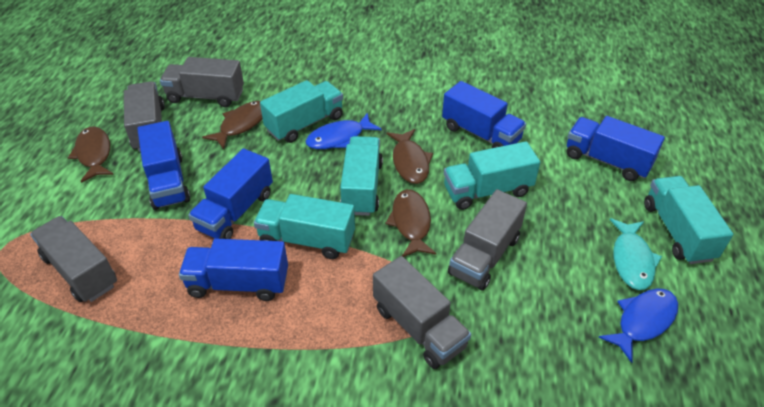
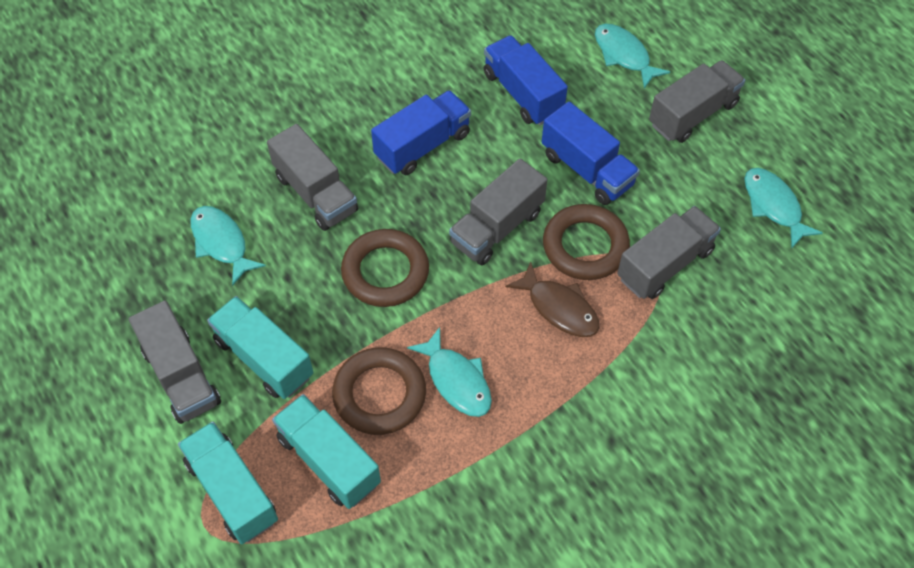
blue fish: [305,113,381,149] [598,289,678,363] = 2 -> none = 0
blue truck: [137,121,190,210] [179,239,288,301] [188,148,273,239] [442,81,526,148] [567,116,665,181] = 5 -> [371,90,471,175] [484,35,568,125] [542,102,640,205] = 3
brown fish: [68,126,114,183] [202,101,263,149] [385,189,436,257] [387,129,433,184] = 4 -> [505,262,600,337] = 1
brown ring: none = 0 -> [332,347,426,435] [341,229,429,307] [543,204,630,280] = 3
turquoise fish: [609,218,662,290] = 1 -> [190,206,266,286] [407,327,492,417] [595,24,670,89] [744,168,823,248] = 4
turquoise truck: [254,194,355,259] [260,80,343,143] [340,136,383,216] [444,141,540,210] [644,176,733,264] = 5 -> [178,422,278,544] [207,296,313,399] [272,394,381,509] = 3

